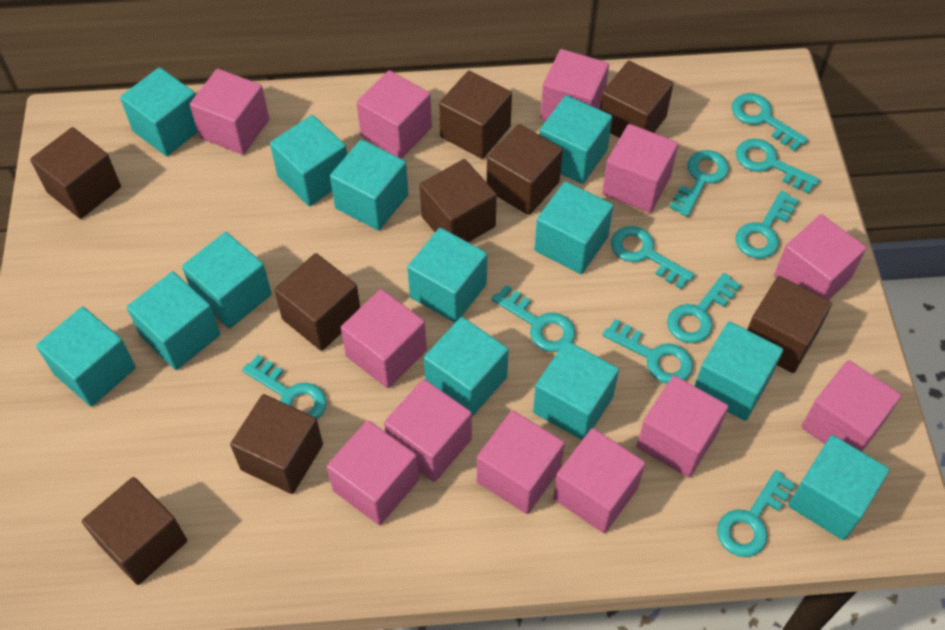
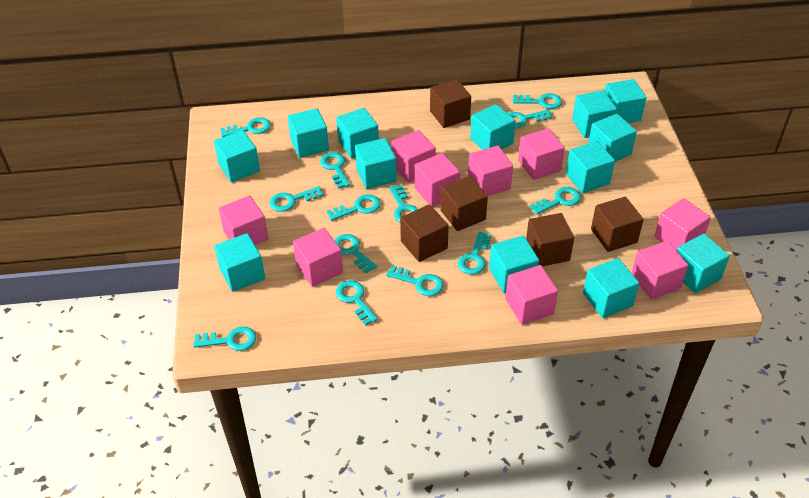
brown cube: [30,127,121,219] [82,477,187,585] [230,394,323,494] [274,253,360,351] [419,159,497,242] [439,71,512,159] [487,124,563,215] [600,61,674,138] [747,276,832,373] = 9 -> [400,204,449,262] [430,79,471,128] [441,176,488,231] [526,213,574,266] [591,197,644,252] = 5
pink cube: [190,69,269,155] [327,420,419,525] [341,289,427,388] [357,70,432,159] [384,379,472,482] [477,410,565,514] [540,49,609,120] [553,428,646,533] [602,124,678,213] [637,376,728,478] [774,214,867,300] [801,360,901,452] = 12 -> [219,195,268,245] [293,228,343,287] [391,130,436,183] [415,153,460,207] [468,146,513,196] [505,265,558,325] [518,128,565,180] [632,241,689,299] [654,198,711,251] = 9
turquoise key: [242,355,327,419] [492,285,575,352] [602,319,693,384] [611,226,694,289] [667,273,741,343] [670,150,729,217] [717,470,796,557] [732,93,808,151] [736,139,820,194] [736,191,799,259] = 10 -> [193,326,256,351] [220,117,271,137] [269,186,323,212] [320,152,350,189] [327,194,380,221] [334,234,377,273] [336,280,378,326] [386,265,443,296] [389,185,418,222] [458,232,491,275] [508,110,552,128] [513,93,562,109] [530,187,581,215] = 13

